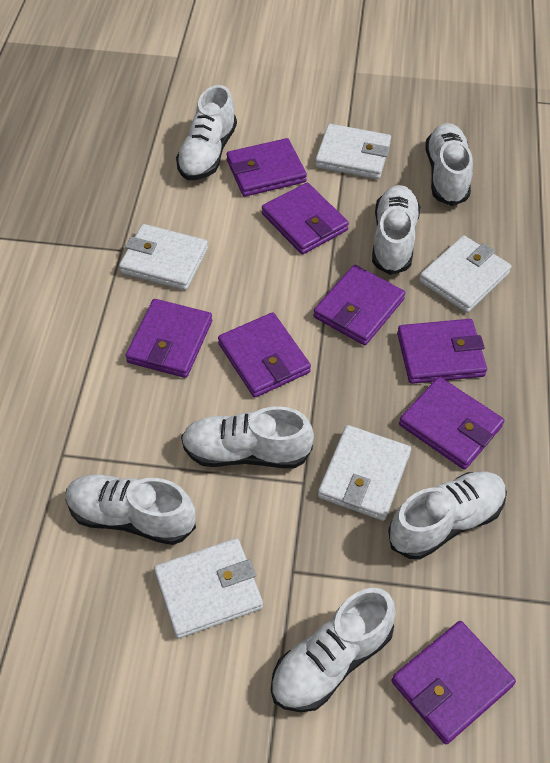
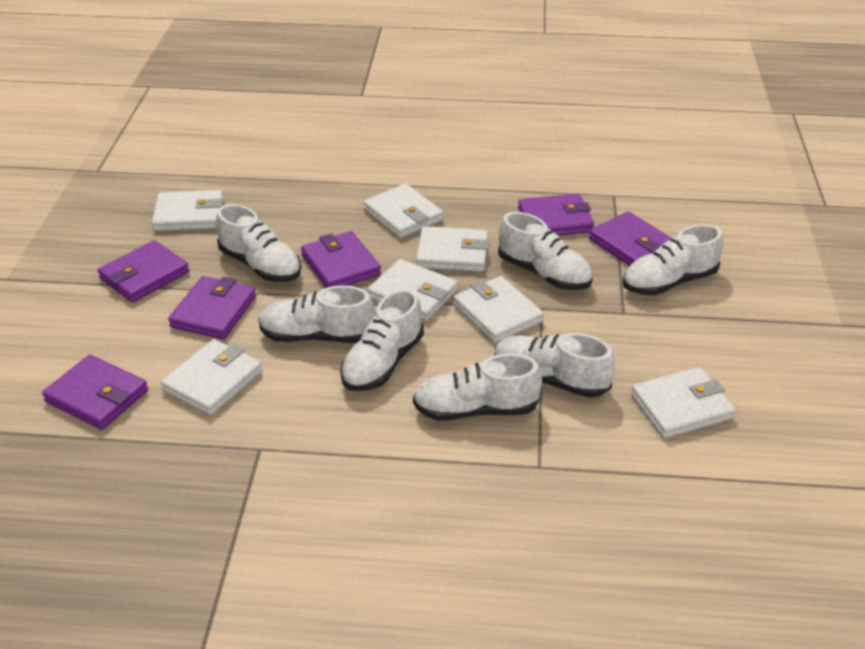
purple wallet: [125,299,212,378] [218,312,311,397] [226,138,307,197] [262,183,349,254] [314,265,405,345] [391,621,516,744] [397,319,487,384] [399,377,504,470] = 8 -> [42,355,148,430] [98,240,189,303] [168,276,256,339] [301,231,381,288] [518,194,594,236] [589,211,672,266] = 6
white wallet: [119,224,208,290] [154,538,263,639] [315,124,391,179] [318,425,411,521] [419,235,512,313] = 5 -> [152,190,223,231] [161,339,262,416] [363,184,443,238] [367,259,458,321] [416,226,489,272] [453,276,544,343] [631,367,736,438] = 7

